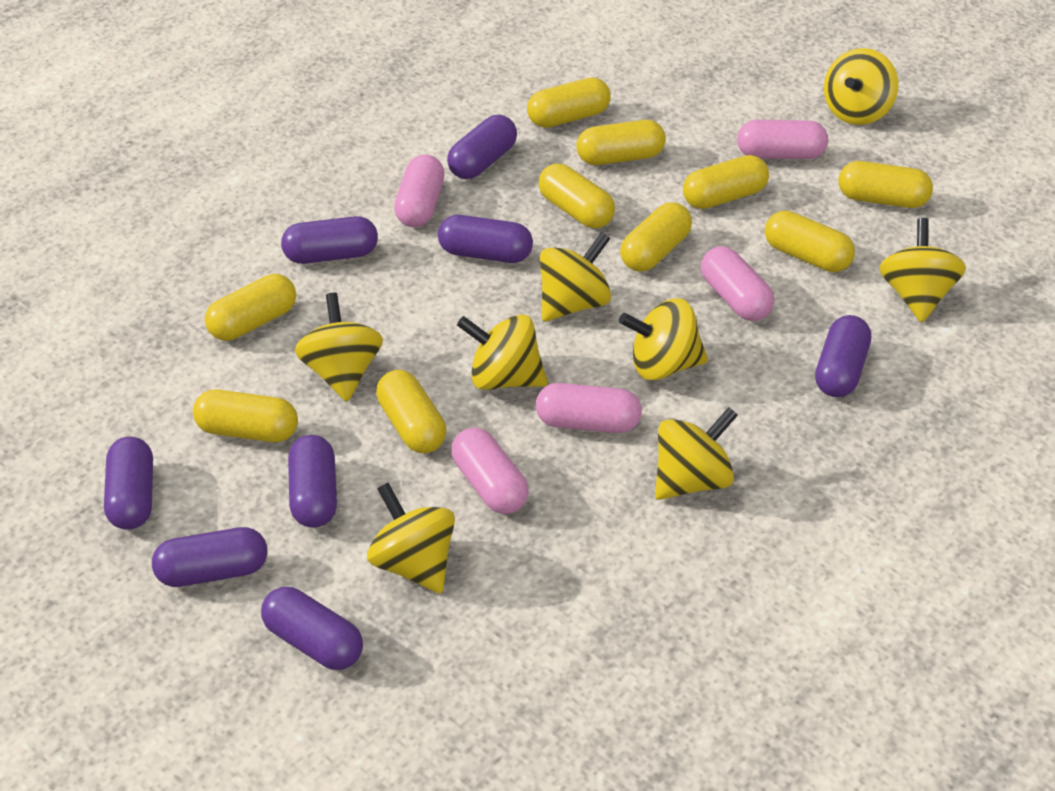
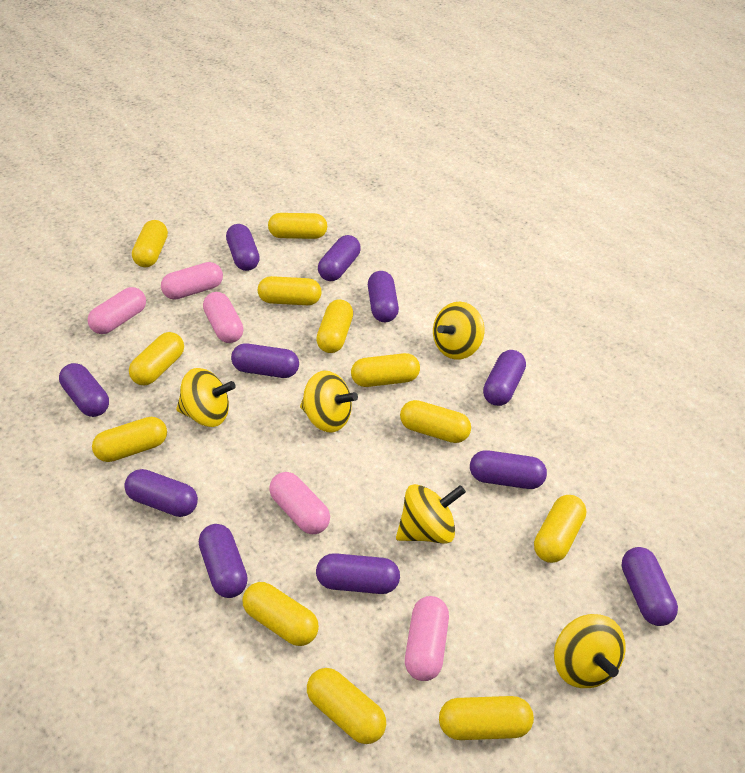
purple capsule: [104,437,153,530] [152,527,267,587] [261,587,363,670] [281,216,378,264] [288,435,337,528] [438,215,533,263] [447,115,517,179] [815,315,871,397] = 8 -> [59,363,109,417] [124,469,198,517] [199,524,248,598] [226,224,260,271] [231,343,299,378] [316,553,400,594] [318,235,361,281] [368,271,399,322] [470,450,547,489] [483,350,526,406] [621,547,678,626] = 11
yellow capsule: [193,390,298,442] [205,274,296,341] [376,370,446,453] [527,77,611,128] [539,164,615,228] [576,120,666,165] [620,202,692,271] [683,155,769,209] [765,211,855,272] [839,161,933,208] = 10 -> [92,417,167,462] [129,332,184,385] [132,220,168,267] [242,582,319,646] [258,276,322,305] [268,213,327,239] [307,668,386,744] [316,299,353,353] [351,353,420,387] [400,400,471,443] [439,696,534,740] [534,495,586,563] = 12
yellow spinning top: [295,293,383,401] [367,483,455,594] [457,314,548,390] [540,232,611,322] [619,298,708,380] [655,407,738,500] [824,48,898,125] [879,218,966,322] = 8 -> [176,368,236,427] [300,370,358,433] [396,484,466,543] [433,302,485,360] [554,614,626,688] = 5

